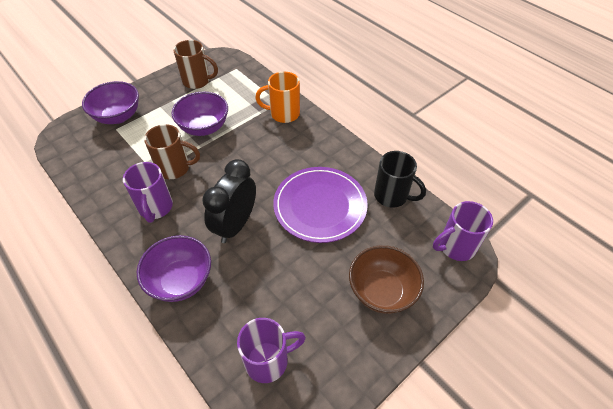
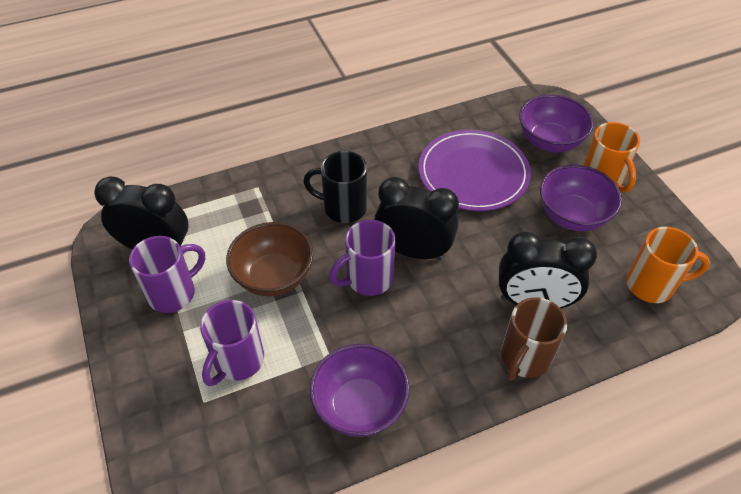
black clock: [202,159,256,243] = 1 -> [94,176,188,255] [374,177,459,260] [499,232,597,308] = 3
brown mug: [144,124,200,179] [173,40,218,89] = 2 -> [501,297,567,381] = 1
orange mug: [255,72,300,123] = 1 -> [584,122,640,193] [626,227,710,303] = 2

